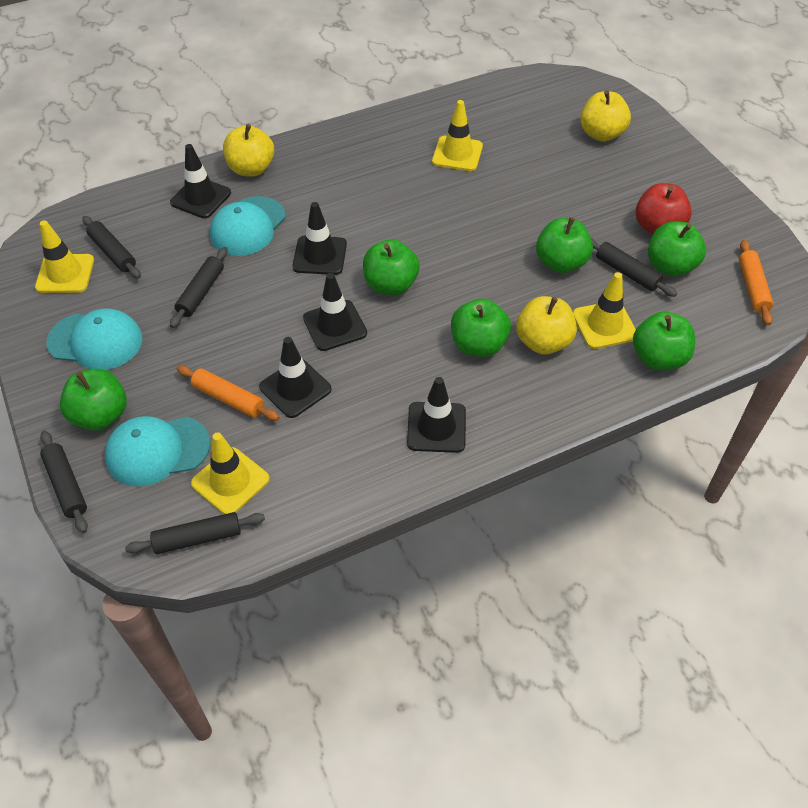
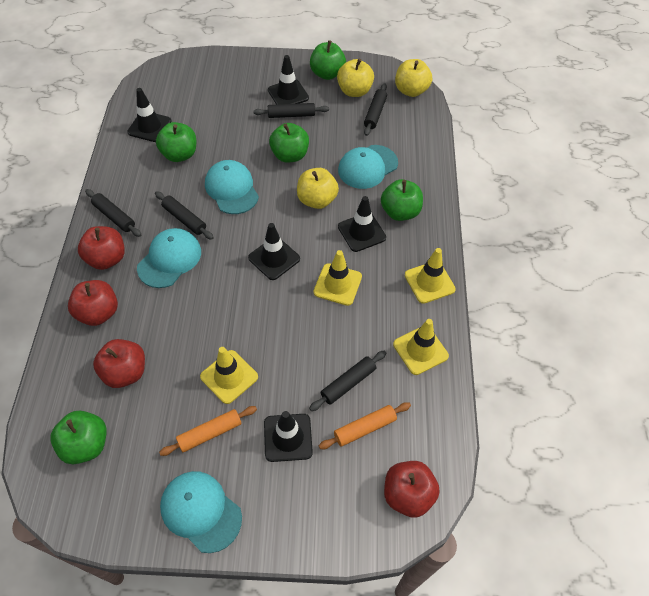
green apple: [60,369,127,431] [363,239,420,295] [451,299,511,357] [536,217,593,273] [633,311,695,370] [648,222,706,277] = 6 -> [50,411,107,464] [156,122,196,162] [269,123,309,163] [310,40,346,80] [381,179,423,221] = 5
red apple: [635,183,692,235] = 1 -> [68,280,118,326] [78,226,125,270] [93,339,145,388] [384,461,440,518] = 4
turquoise cap: [47,309,142,370] [105,416,210,487] [210,196,286,256] = 3 -> [137,228,201,288] [160,471,242,553] [205,160,259,214] [338,145,398,189] = 4

